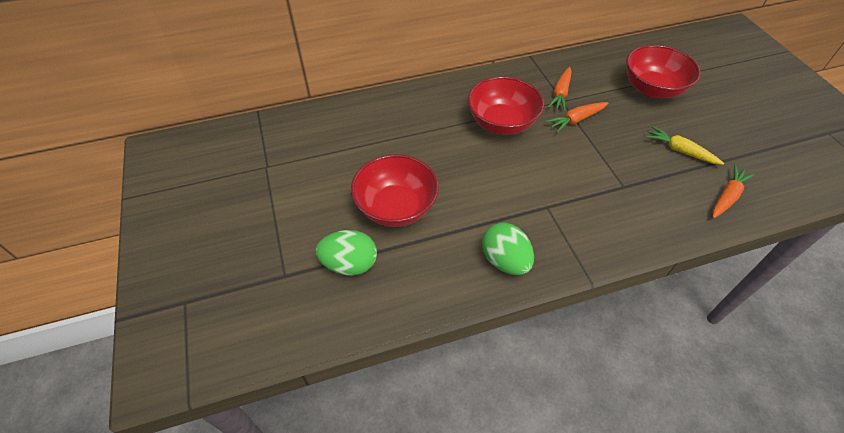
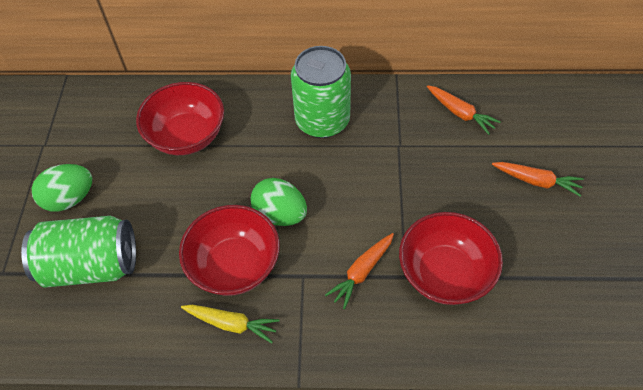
green can: none = 0 -> [21,216,136,288] [291,46,351,138] = 2

